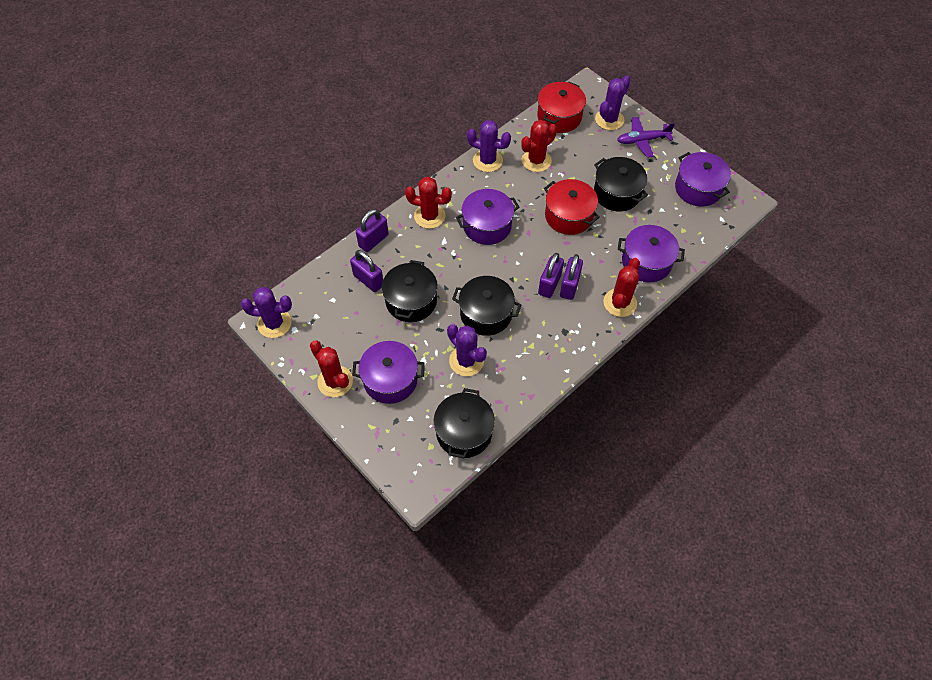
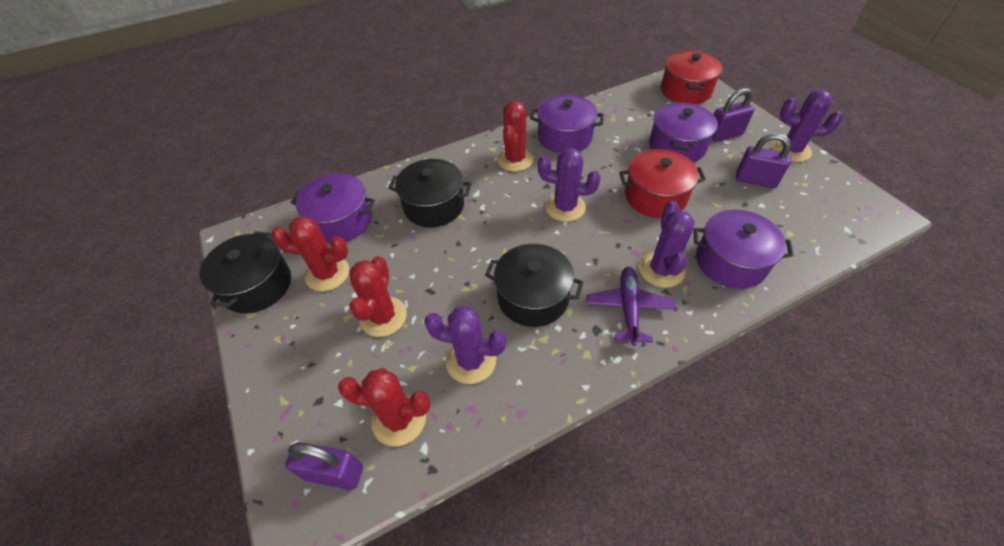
black pot: [382,260,438,322] [434,388,495,458] [452,276,521,336] [594,157,648,211] = 4 -> [199,231,291,313] [388,159,472,227] [485,244,584,327] = 3
purple padlock: [350,250,383,292] [356,209,389,252] [538,253,564,298] [560,254,583,300] = 4 -> [285,442,363,490] [711,88,754,142] [736,133,791,188] = 3

